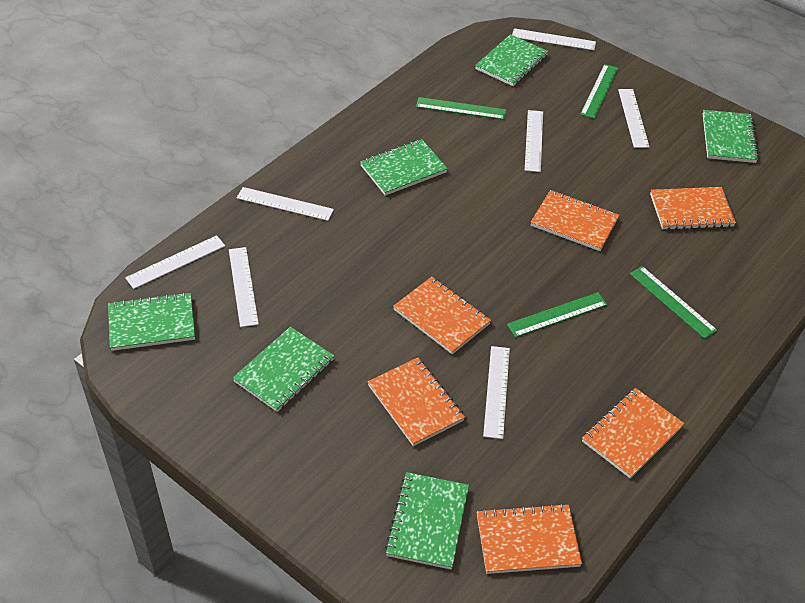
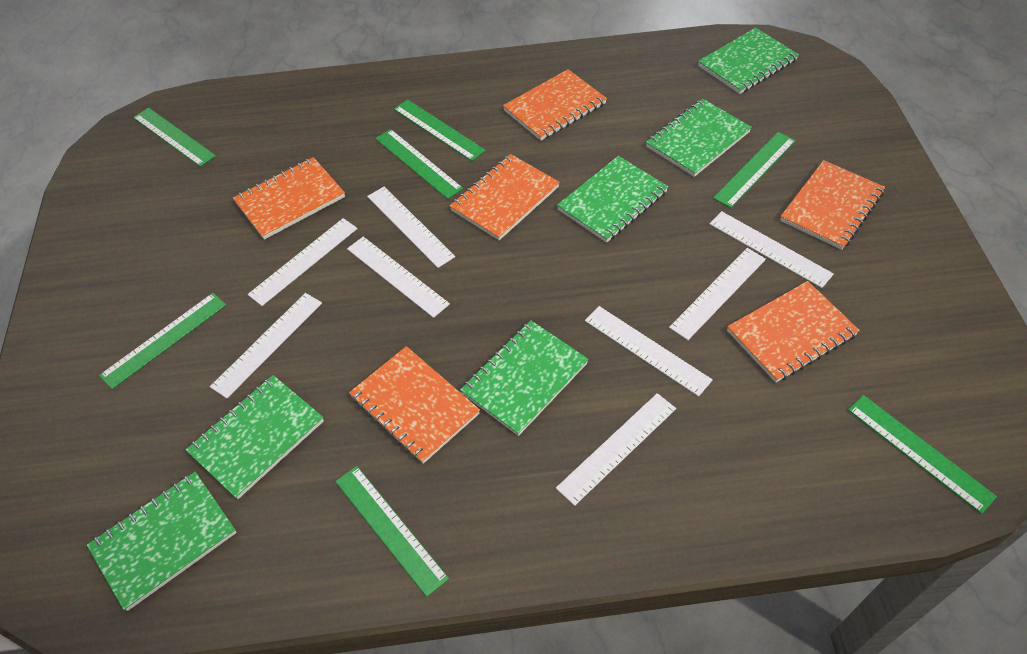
green ruler: [416,97,506,120] [507,292,607,337] [580,64,618,119] [630,266,717,339] = 4 -> [99,293,226,389] [133,108,216,167] [335,466,449,597] [375,129,463,199] [394,99,486,161] [713,132,796,208] [848,395,997,514] = 7
white ruler: [125,235,225,289] [229,247,259,327] [237,187,334,221] [483,346,510,439] [512,28,596,50] [525,110,543,172] [618,89,649,148] = 7 -> [210,293,322,399] [248,218,358,306] [347,237,450,318] [367,187,455,268] [556,393,676,506] [585,306,713,396] [669,248,766,340] [710,211,834,288] = 8

